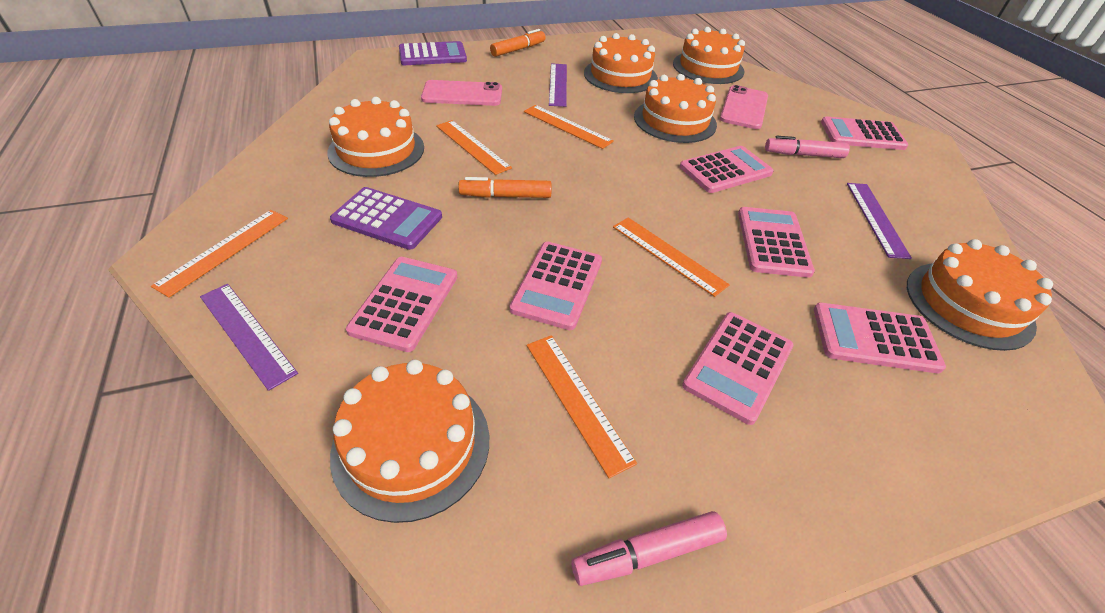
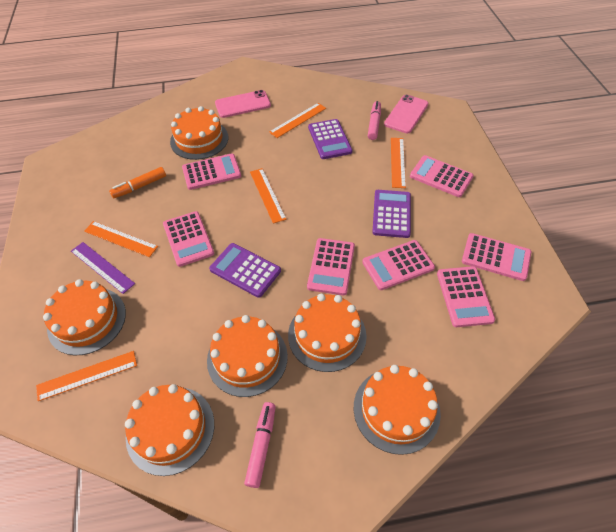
orange marker: [458,177,552,198] [490,29,546,57] = 2 -> [109,167,166,198] = 1
purple calculator: [330,187,442,250] [399,41,467,65] = 2 -> [209,243,281,298] [308,119,352,159] [372,190,411,238] = 3
purple ruler: [200,284,298,391] [549,63,567,107] [847,183,912,259] = 3 -> [71,242,135,294] = 1

